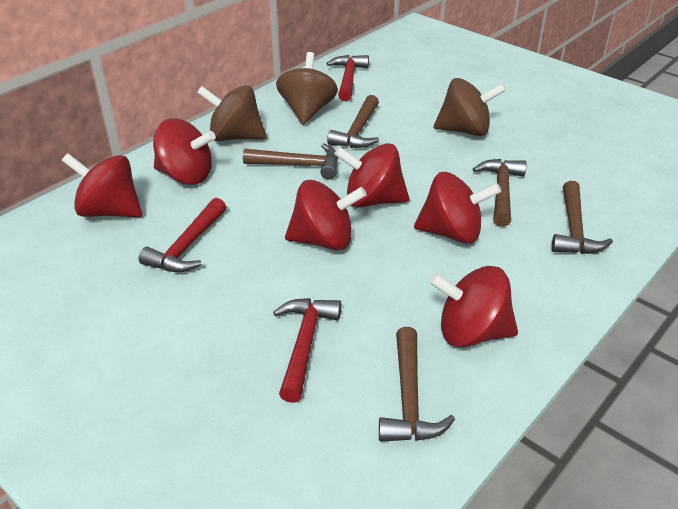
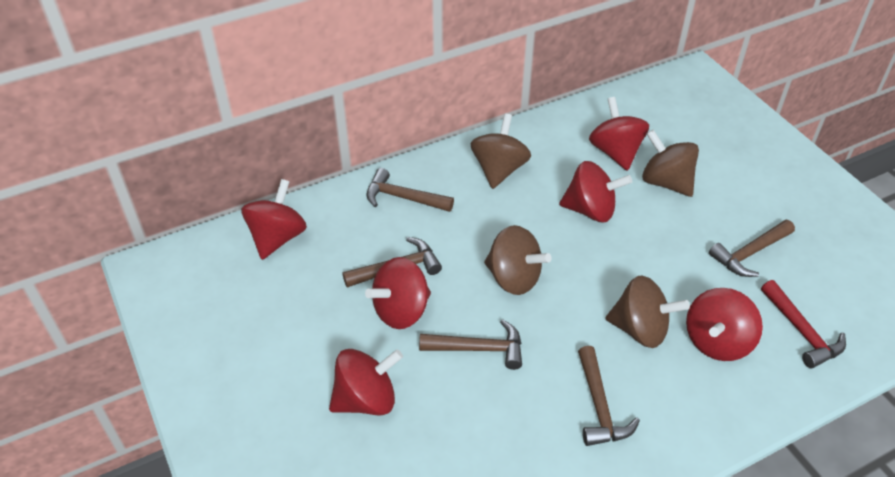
brown spinning top: [197,85,267,141] [276,52,338,125] [434,78,506,136] = 3 -> [471,114,531,189] [484,225,551,295] [605,275,690,348] [642,130,699,197] = 4
red hammer: [139,198,226,272] [273,298,341,403] [326,55,369,101] = 3 -> [761,280,846,368] = 1

